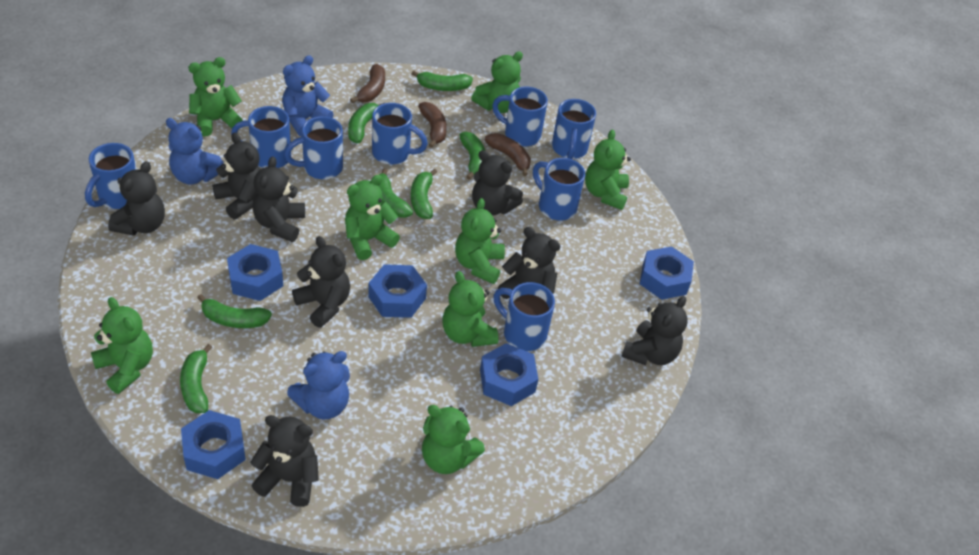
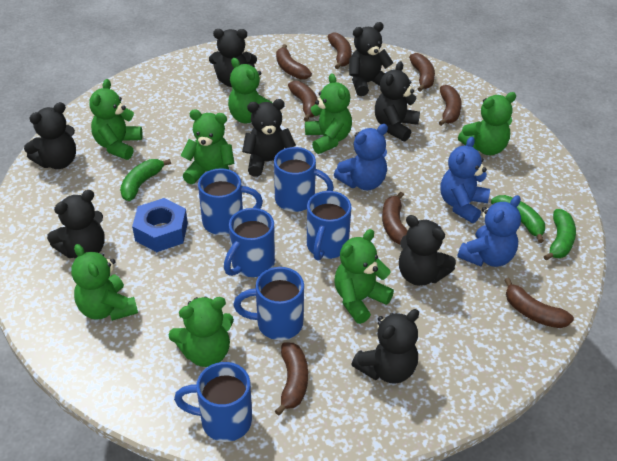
blue mug: [85,143,136,209] [231,106,291,168] [284,116,343,179] [372,103,428,165] [492,87,548,146] [493,282,555,351] [533,158,585,221] [552,99,596,159] = 8 -> [174,362,252,442] [198,168,263,235] [224,208,275,277] [234,267,304,340] [274,147,334,212] [307,191,351,261] = 6
blue nut: [181,410,246,479] [227,244,283,301] [368,264,427,318] [480,343,538,406] [640,246,694,300] = 5 -> [132,198,188,252] = 1
brown banana: [350,64,385,103] [418,102,447,148] [484,133,531,176] = 3 -> [275,342,308,416] [276,44,312,80] [288,81,318,122] [328,32,352,69] [382,192,407,245] [409,53,435,92] [439,85,462,126] [504,278,574,328] = 8
green banana: [180,344,213,413] [197,294,272,328] [348,102,385,143] [379,168,413,218] [411,71,473,91] [411,169,437,219] [459,132,485,180] = 7 -> [120,159,171,201] [491,195,545,243] [544,209,576,261] = 3

